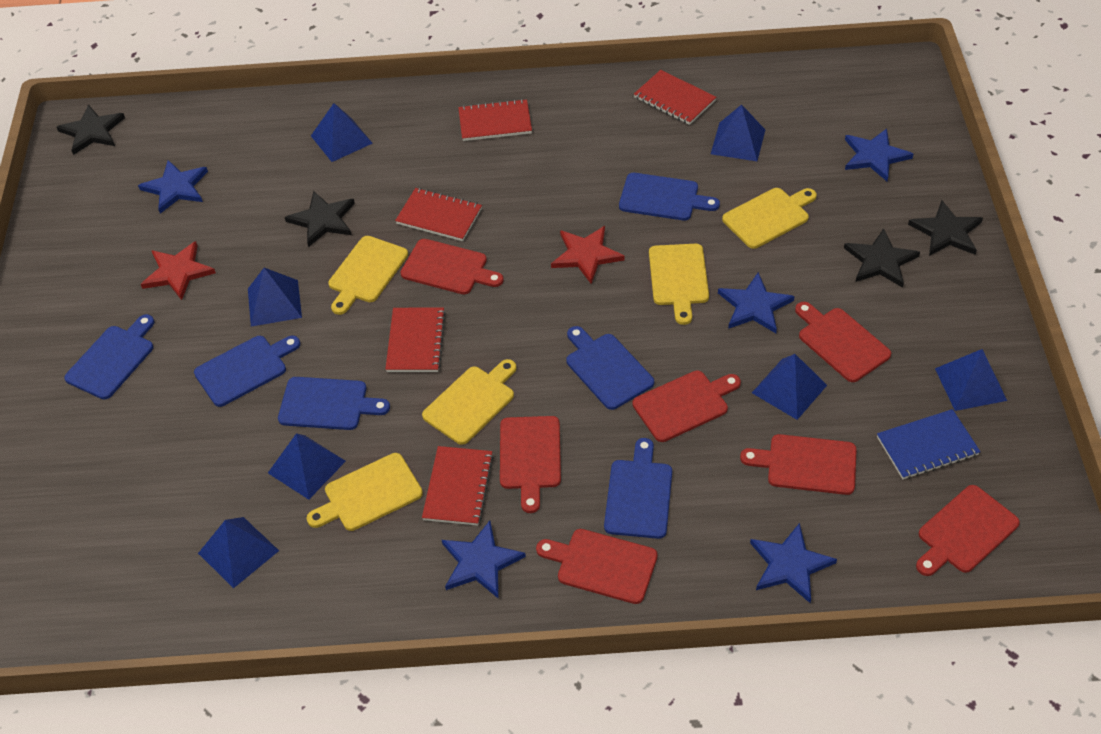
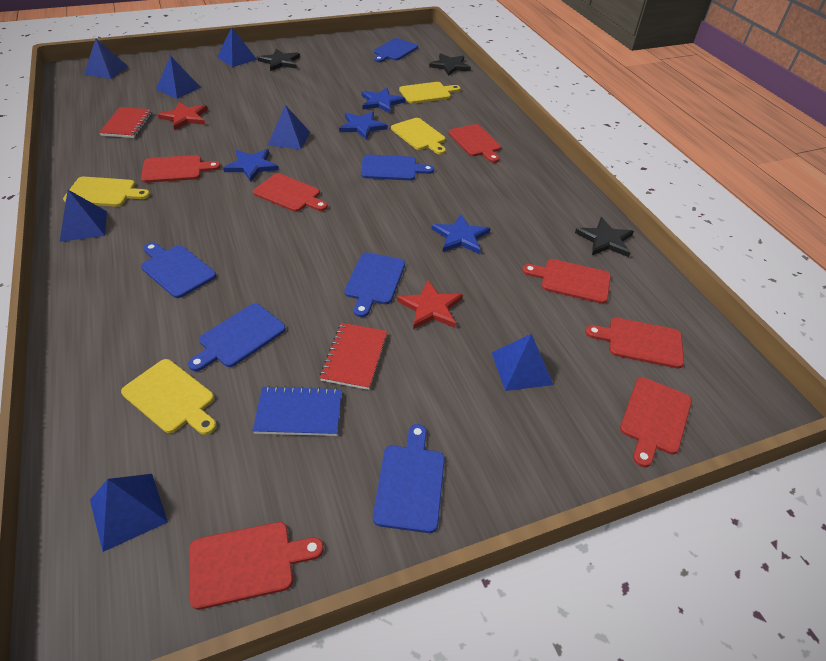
black star: [57,104,125,155] [285,191,355,247] [844,228,920,288] [908,200,983,256] = 4 -> [258,49,300,71] [429,53,471,76] [575,217,634,257] = 3
blue star: [138,160,208,214] [442,521,526,599] [718,272,794,333] [750,523,837,603] [845,129,913,181] = 5 -> [223,149,279,182] [339,111,388,139] [361,88,406,113] [432,214,491,254] = 4
red notebook: [385,307,446,372] [395,188,482,241] [422,446,494,525] [458,99,532,141] [634,70,716,125] = 5 -> [99,107,152,138] [320,323,387,390] = 2
yellow cutting board: [306,453,423,531] [328,236,408,315] [422,359,516,445] [649,244,709,325] [722,188,817,249] = 5 -> [63,177,150,207] [121,359,216,435] [391,118,446,154] [399,82,461,104] = 4

